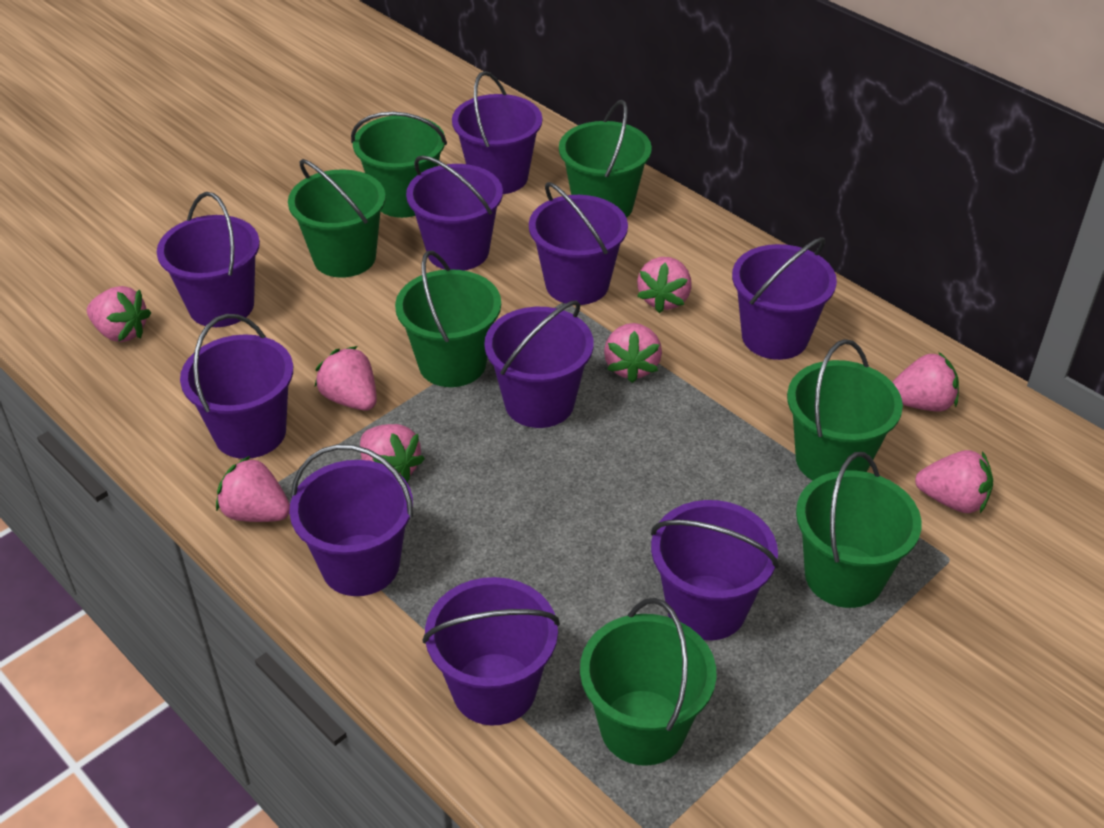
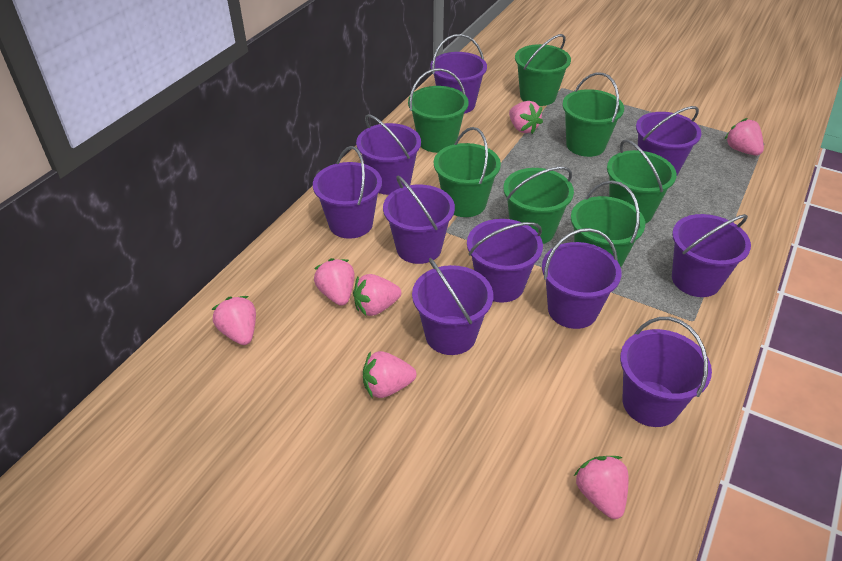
pink strawberry: [87,286,151,342] [216,456,290,522] [315,346,377,411] [360,424,425,482] [604,323,662,383] [637,257,692,313] [892,352,959,411] [915,450,993,513] = 8 -> [212,296,256,345] [314,258,355,306] [353,274,401,316] [363,351,416,399] [509,101,543,134] [574,456,629,519] [724,118,764,156] = 7

